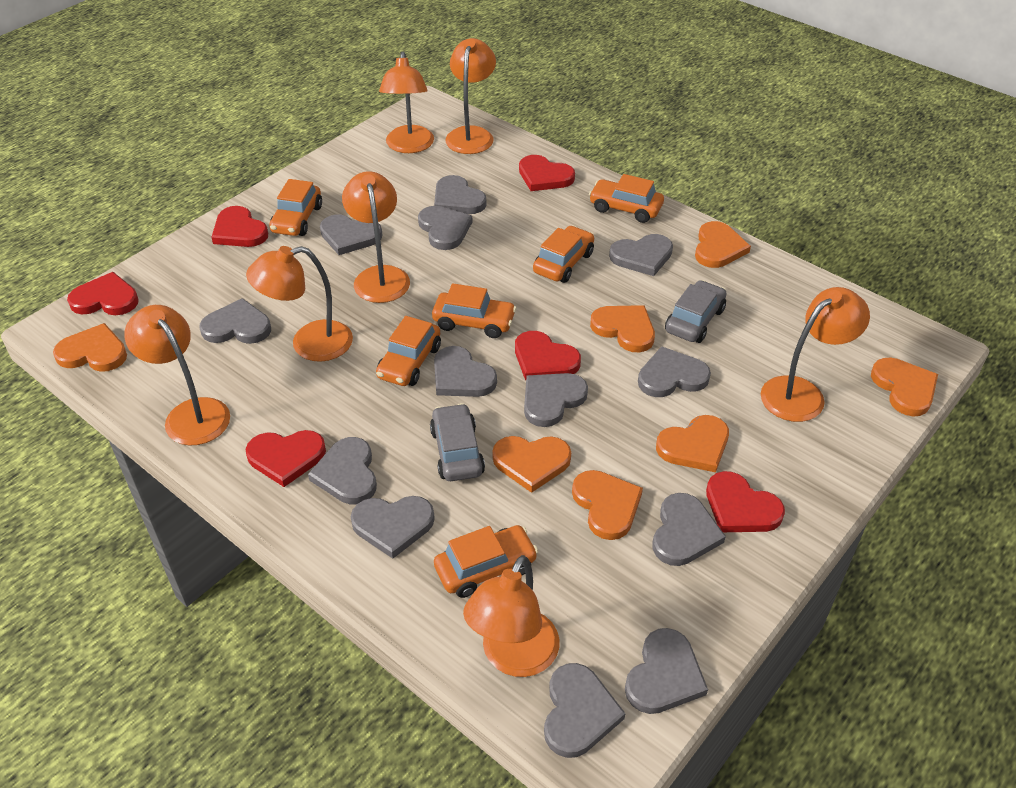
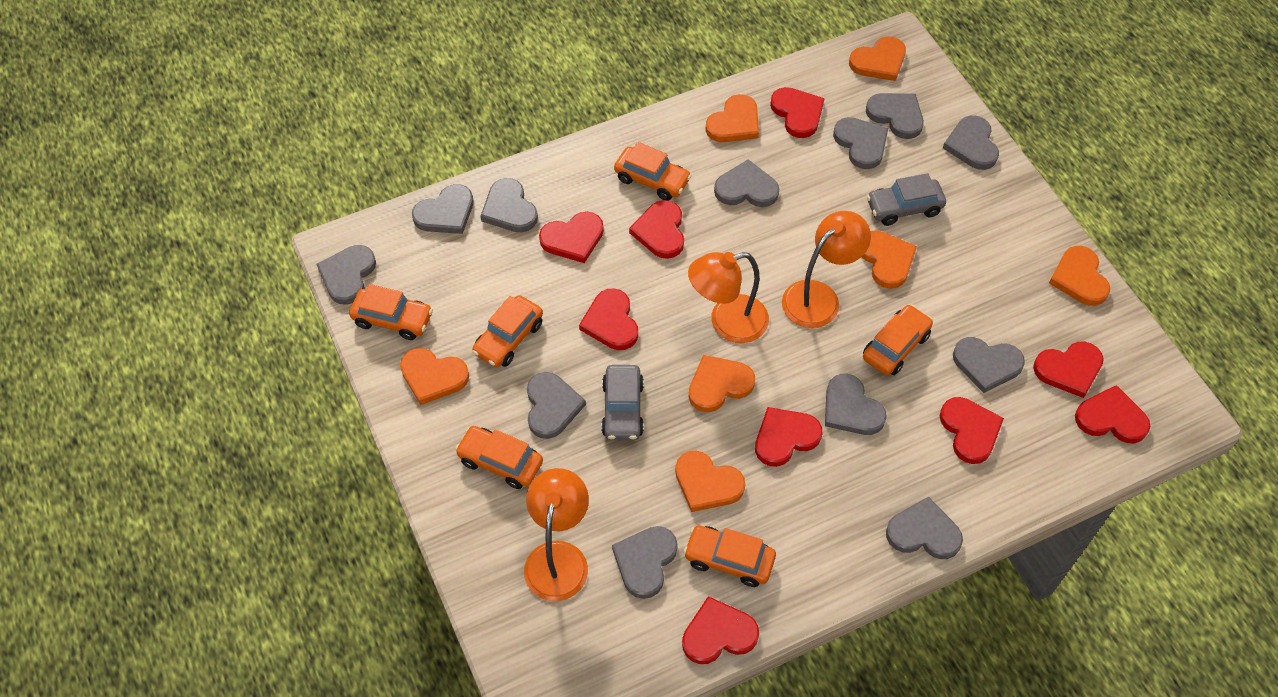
grey heart: [200,298,271,344] [308,437,377,504] [320,214,382,255] [351,496,435,559] [418,206,472,250] [434,175,486,214] [434,346,497,397] [524,373,588,427] [544,663,625,758] [609,234,673,276] [625,628,708,714] [638,346,711,397] [652,493,726,566] = 13 -> [317,245,376,305] [412,184,473,234] [480,178,538,232] [527,372,586,439] [612,526,678,599] [714,159,779,207] [825,374,887,435] [833,117,888,169] [866,93,924,139] [886,497,963,559] [943,115,999,170] [953,337,1025,393] = 12
orange lamp: [124,305,230,445] [246,246,353,362] [342,171,410,303] [379,52,434,153] [445,38,496,154] [463,555,559,677] [761,287,870,422] = 7 -> [524,468,589,601] [688,252,769,343] [782,211,871,328] = 3
red heart: [67,272,139,315] [211,206,268,247] [245,430,326,487] [515,331,581,380] [519,155,575,191] [706,471,785,532] = 6 -> [539,212,604,263] [579,288,638,350] [629,200,684,259] [682,596,759,664] [755,407,822,467] [770,87,825,138] [940,397,1004,464] [1033,341,1104,398] [1075,385,1150,443] = 9

